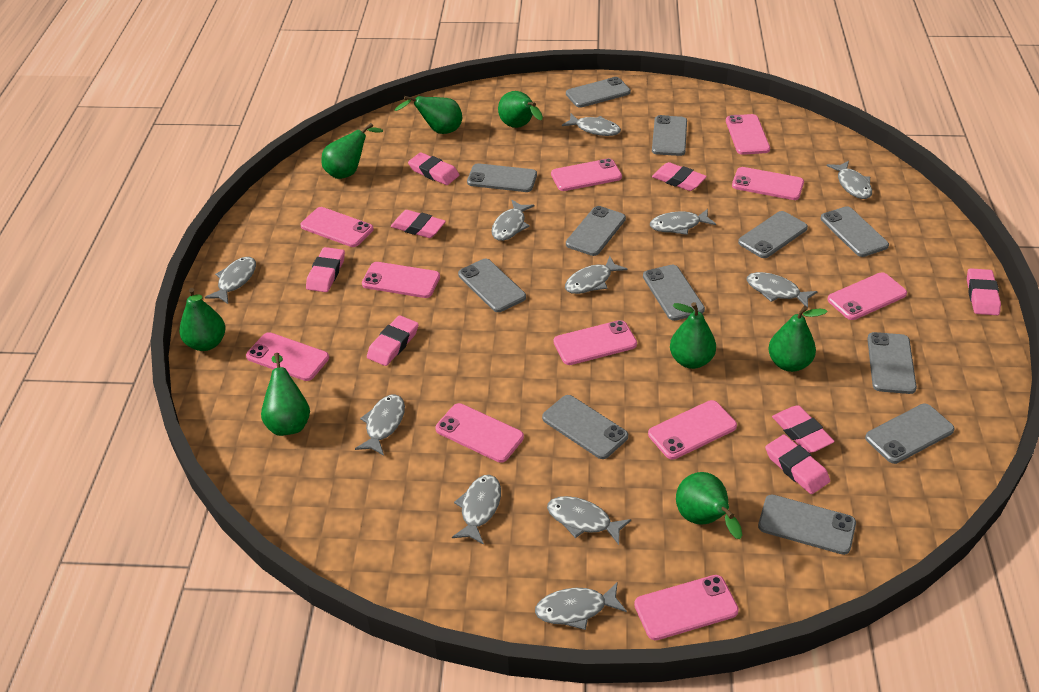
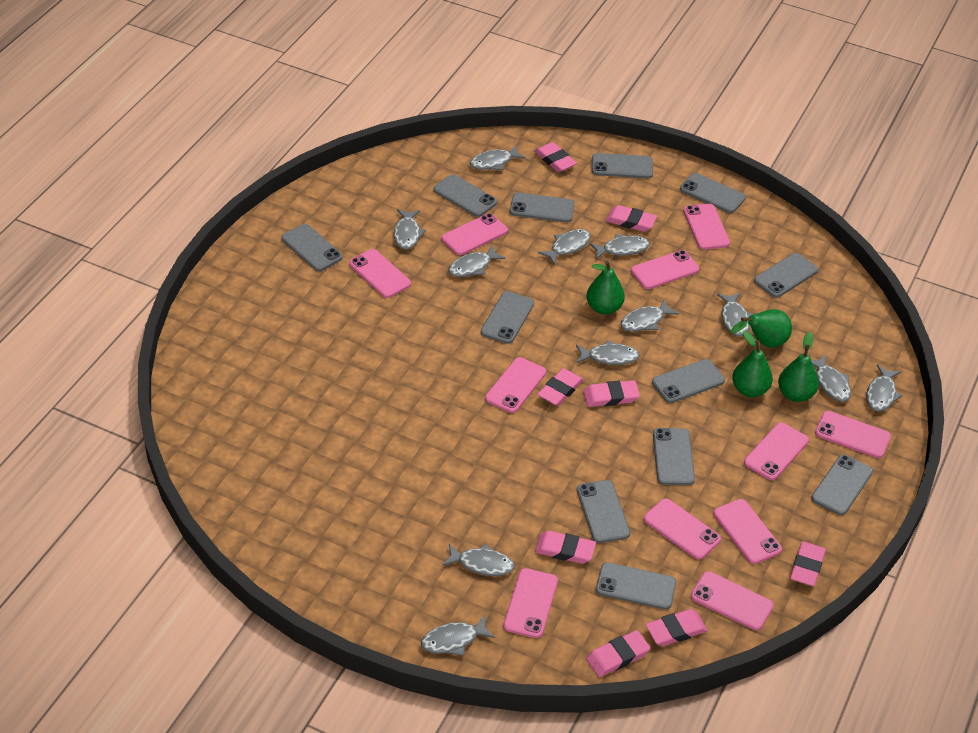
green pear: [179,288,226,351] [261,353,310,436] [321,123,383,179] [394,96,462,134] [498,91,543,128] [670,302,716,369] [676,472,742,539] [768,306,828,372] = 8 -> [586,260,625,315] [731,309,792,348] [732,330,773,397] [778,332,819,402] = 4
grey fish: [205,257,256,304] [355,395,405,456] [452,475,501,545] [492,200,534,241] [535,582,627,630] [547,496,631,545] [562,114,621,136] [565,256,627,294] [650,209,716,235] [746,272,818,307] [827,161,872,199] = 11 -> [394,209,426,250] [421,615,495,655] [442,544,515,576] [448,245,506,277] [470,145,526,170] [538,229,591,264] [576,340,640,365] [590,234,650,259] [620,299,679,332] [717,293,753,337] [811,355,851,402] [866,364,903,412] = 12

